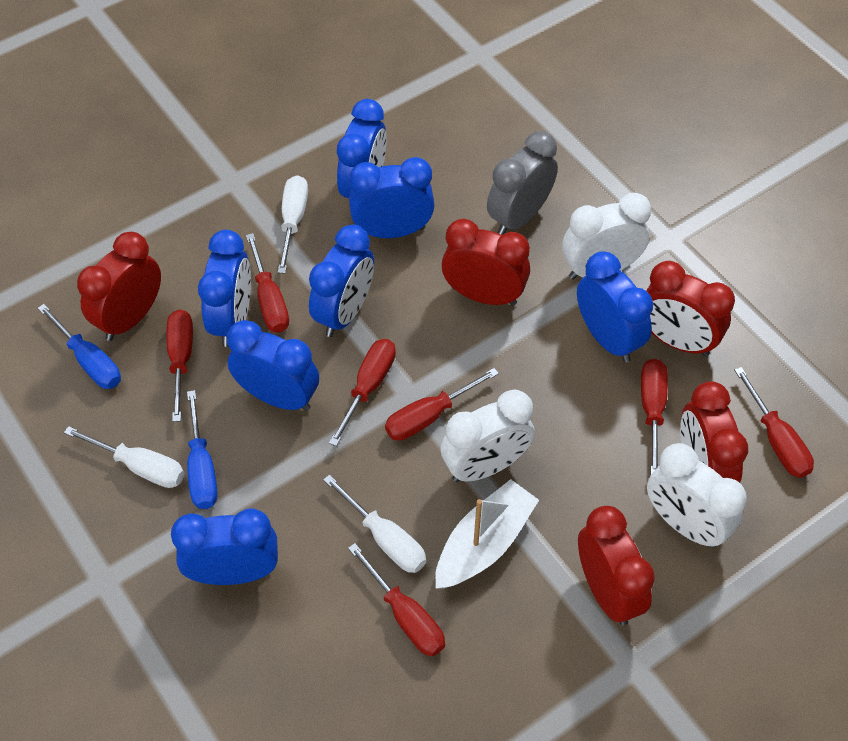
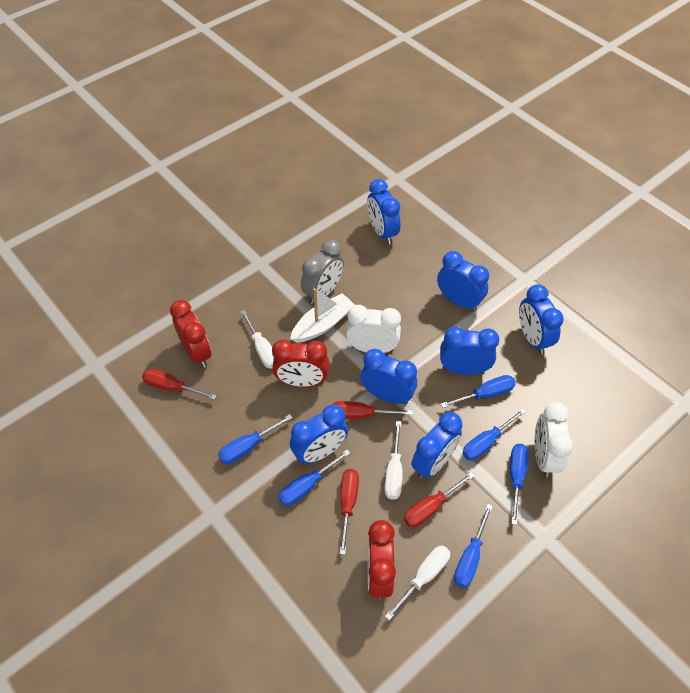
blue screwdriver: [38,304,121,389] [187,390,218,509] = 2 -> [218,414,293,464] [278,450,350,506] [441,375,516,408] [454,504,493,588] [462,408,526,460] [510,444,529,525] = 6
red clock: [77,232,161,341] [442,219,530,306] [578,506,655,626] [646,261,735,356] [680,381,748,483] = 5 -> [170,300,212,368] [272,340,329,387] [367,520,396,599] = 3
red screwdriver: [166,309,193,422] [246,233,289,333] [329,339,396,446] [348,543,445,656] [385,368,499,441] [641,359,668,474] [734,367,814,478] = 7 -> [142,369,217,400] [332,401,413,419] [340,469,359,555] [404,472,475,527] = 4
white clock: [440,390,535,482] [562,193,651,280] [647,443,747,548] = 3 -> [346,305,401,353] [534,402,573,477] = 2

